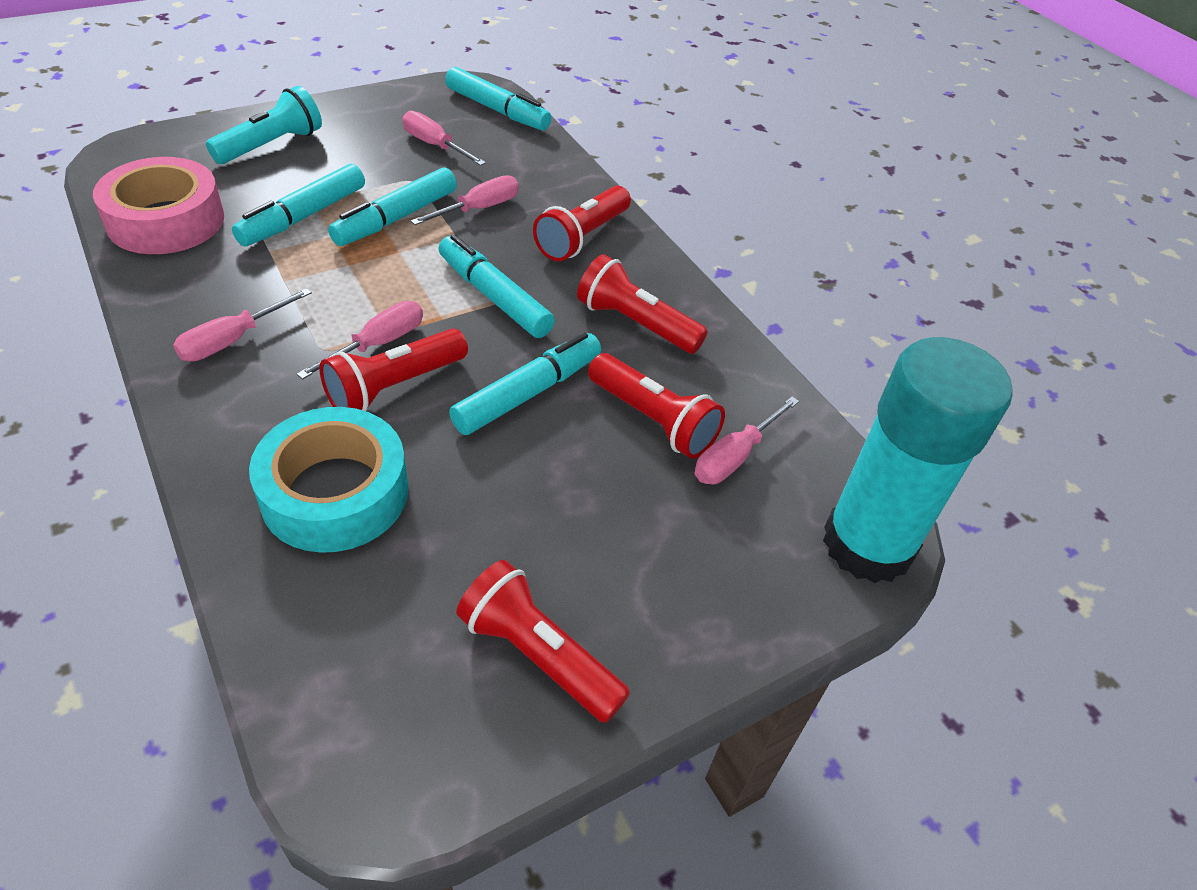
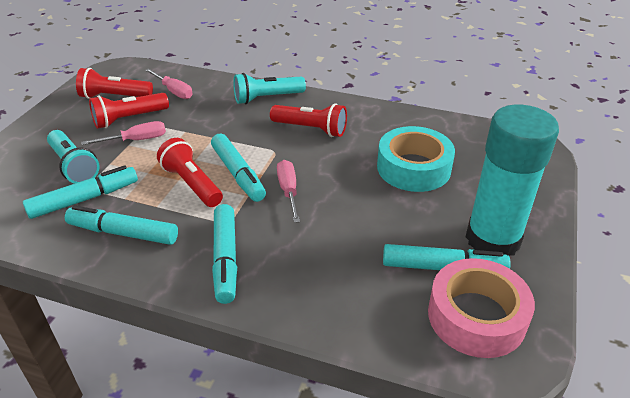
pink screwdriver: [173,288,312,362] [297,301,423,380] [403,111,486,166] [411,175,519,225] [695,396,799,484] = 5 -> [81,121,166,145] [145,68,193,99] [277,160,300,223] = 3
red flashlight: [319,328,468,411] [456,560,630,723] [533,186,631,261] [577,254,708,354] [588,353,725,459] = 5 -> [76,68,153,99] [89,93,169,129] [157,138,223,207] [270,103,347,137] = 4
turquoise flashlight: [206,86,322,164] = 1 -> [47,130,100,184] [233,73,306,104] = 2

